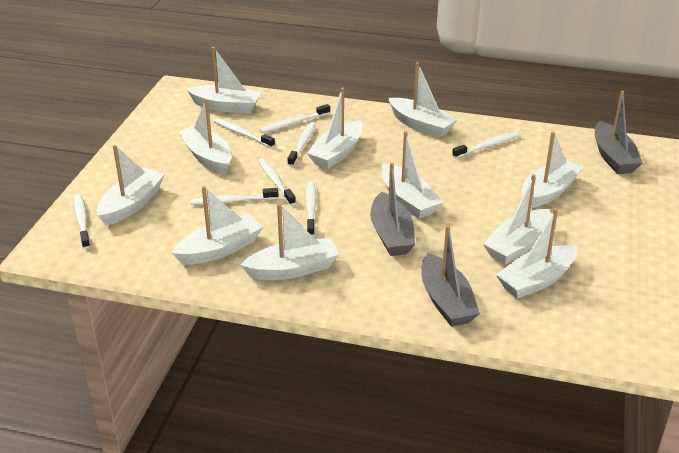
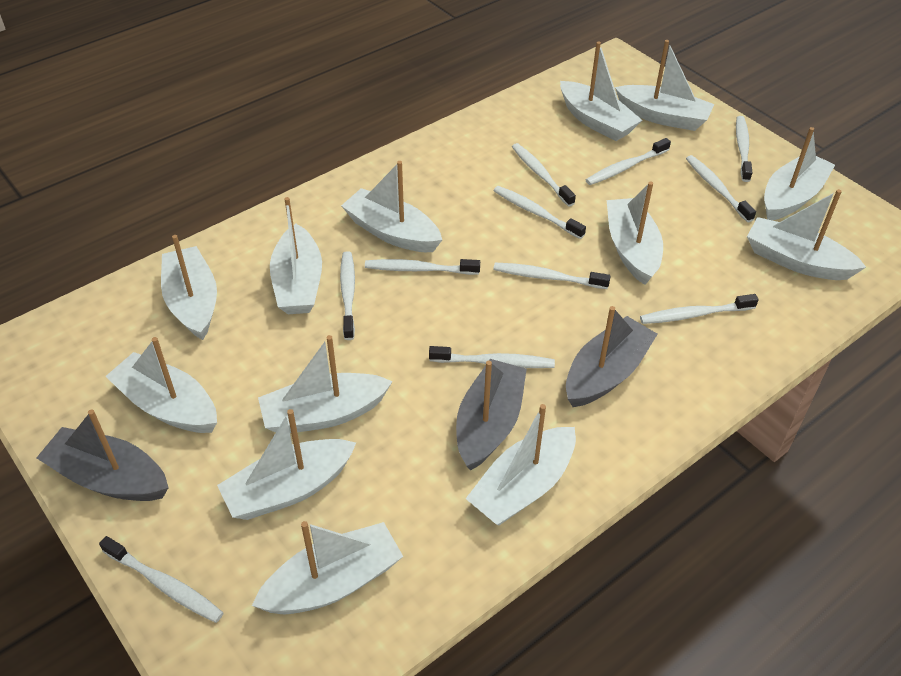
white boat: [97,145,165,226] [172,186,263,265] [179,99,232,174] [187,47,262,114] [240,203,339,280] [307,87,363,169] [381,131,443,219] [389,62,458,137] [483,174,551,264] [496,208,577,299] [522,132,583,208] = 11 -> [105,337,217,433] [161,235,217,340] [217,409,356,520] [252,521,403,614] [258,335,393,433] [270,197,322,314] [341,161,442,252] [466,404,576,525] [560,41,642,141] [607,182,663,285] [615,40,714,131] [747,189,866,280] [764,127,835,220] = 13
white toothbrush: [74,194,90,249] [190,188,279,205] [214,118,275,148] [258,158,296,206] [259,104,330,133] [287,122,316,167] [305,181,316,236] [452,132,520,158] = 8 -> [99,536,224,623] [340,251,355,340] [365,259,480,275] [429,346,555,368] [493,263,611,289] [494,186,586,239] [512,143,576,207] [586,138,671,185] [640,294,759,324] [686,155,756,222] [736,116,752,182] = 11

